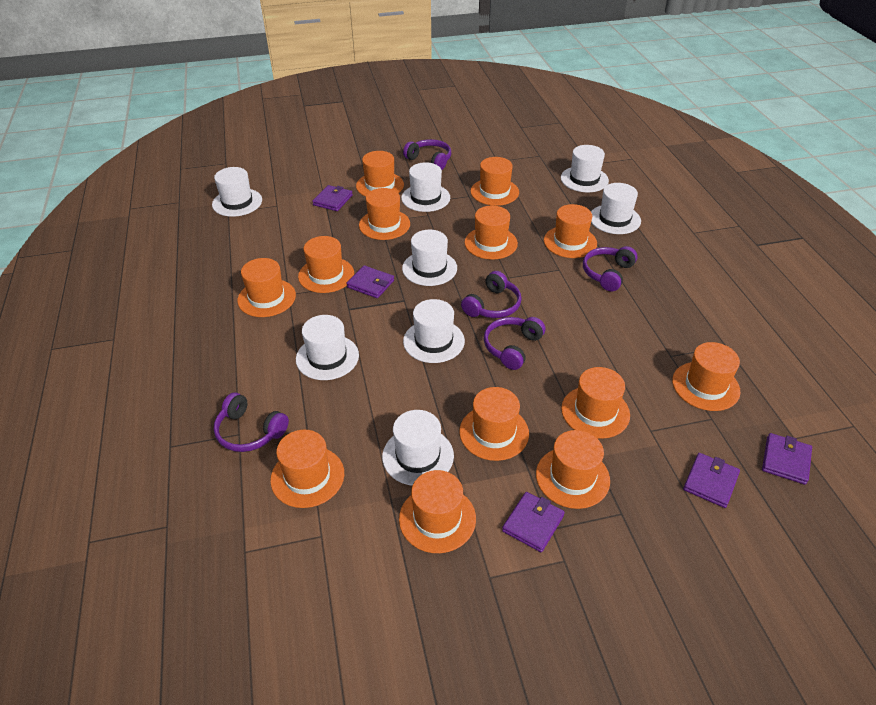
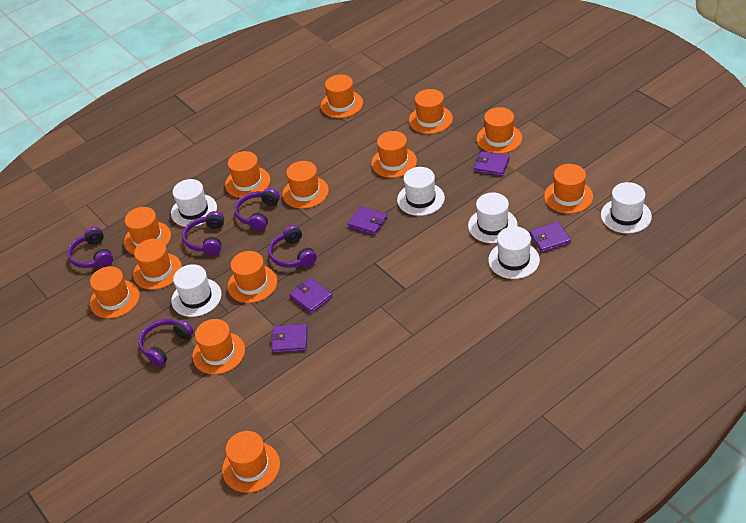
white hat: [212,167,262,217] [296,315,359,380] [382,410,454,486] [401,162,450,212] [402,230,457,286] [403,299,465,363] [561,145,609,192] [591,183,641,234] = 8 -> [171,179,217,227] [171,264,222,317] [397,167,445,216] [468,192,518,243] [488,226,540,279] [601,182,652,233] = 6

